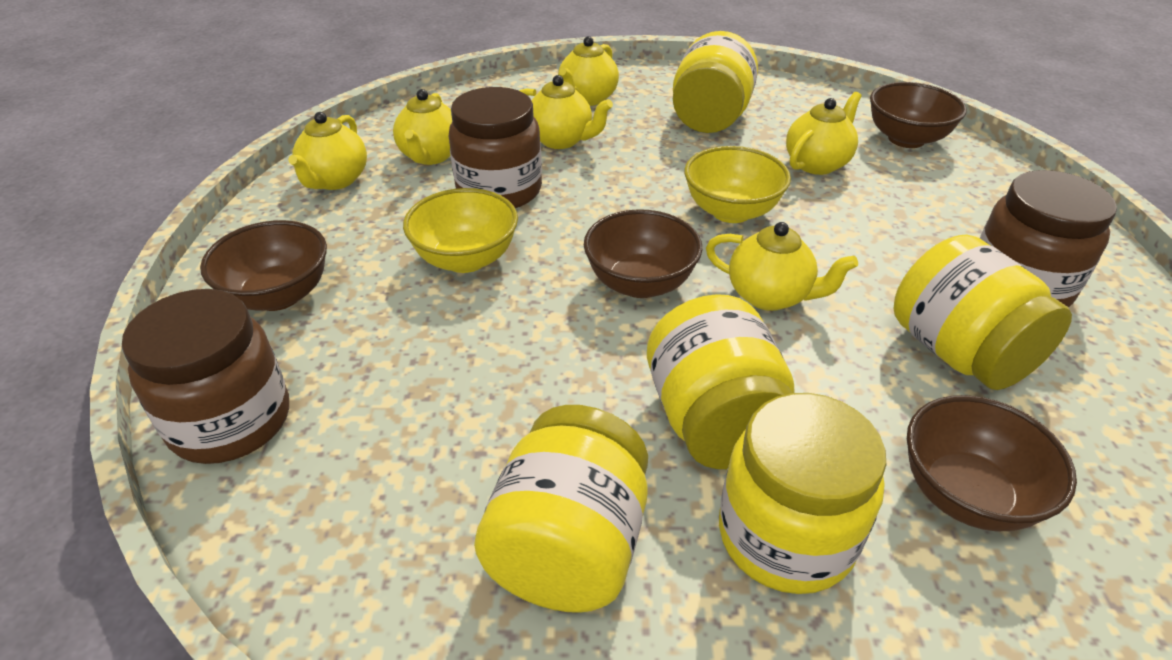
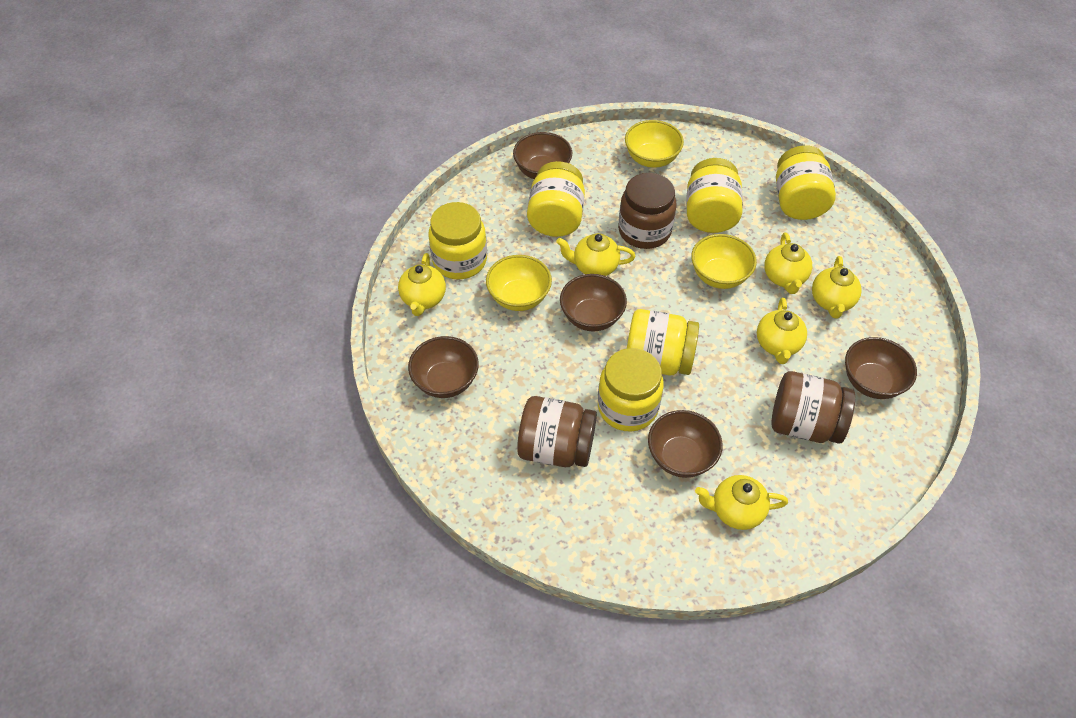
brown bowl: [200,220,327,311] [584,209,702,298] [870,82,967,148] [907,395,1077,531] = 4 -> [408,336,479,398] [513,132,572,179] [560,274,627,331] [648,410,723,478] [845,337,917,399] = 5
yellow bowl: [403,188,518,273] [684,146,791,223] = 2 -> [486,255,552,311] [625,120,684,168] [691,234,757,289] = 3
yellow jar: [474,405,648,613] [647,294,795,469] [673,31,758,133] [719,393,886,594] [894,234,1072,390] = 5 -> [429,202,487,279] [527,161,585,237] [598,348,664,432] [627,309,699,375] [686,158,743,233] [776,145,836,220] = 6

